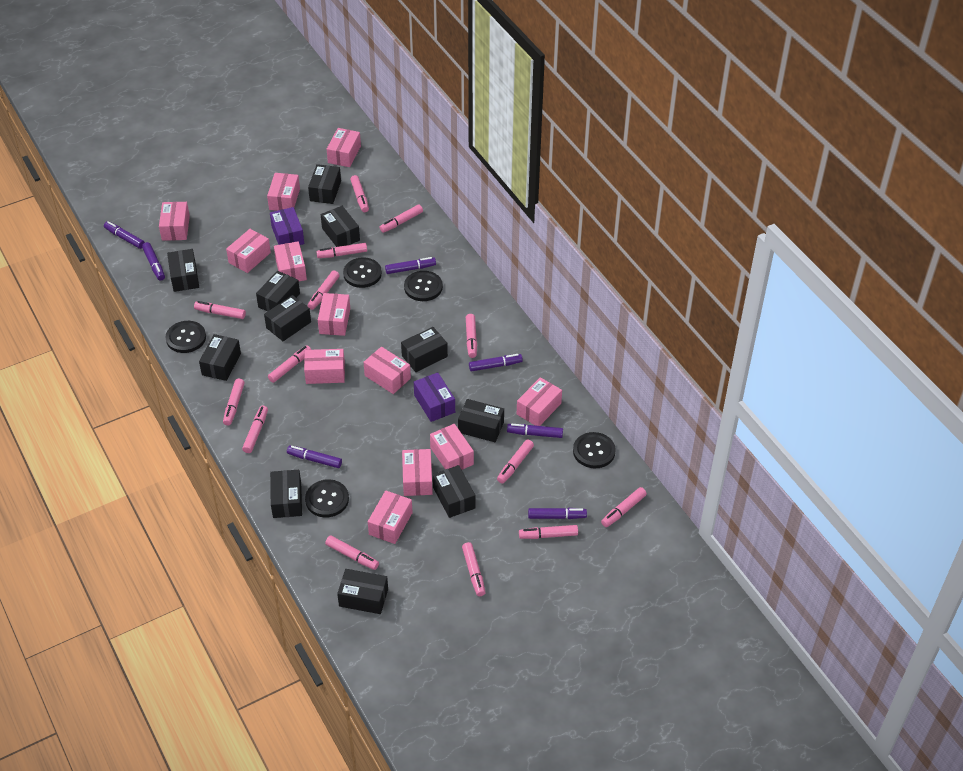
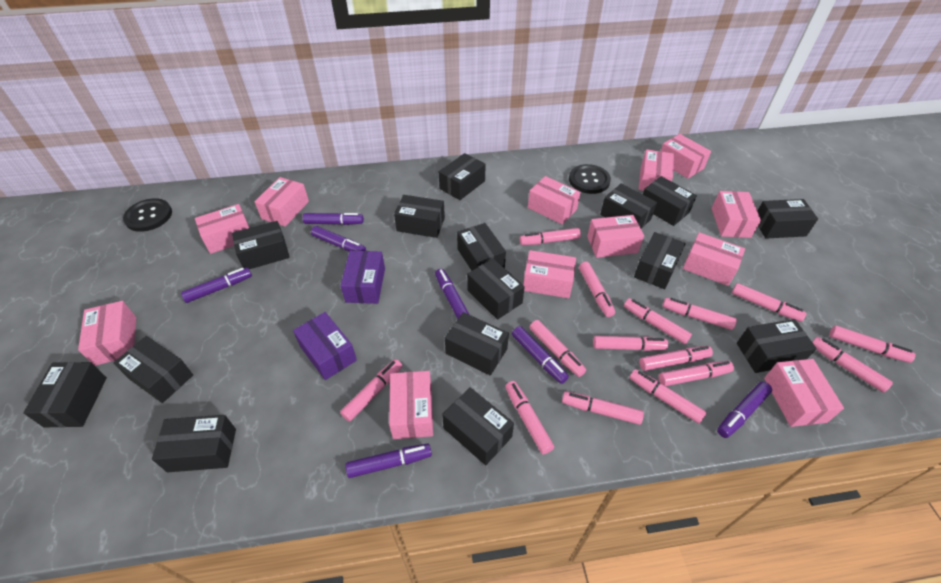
black box: [167,249,199,292] [199,334,241,381] [256,271,300,312] [264,295,311,341] [270,470,302,518] [308,164,341,204] [321,206,360,247] [337,569,388,614] [401,327,448,372] [433,465,475,518] [458,399,504,442] = 11 -> [23,362,107,427] [113,336,193,403] [152,415,236,472] [232,221,290,269] [394,195,445,238] [439,153,486,200] [442,387,514,465] [445,312,509,376] [457,223,506,271] [467,259,525,320] [600,184,657,229] [634,232,686,289] [643,176,697,226] [737,319,817,373] [757,199,818,239] = 15
black button: [165,321,206,353] [305,479,349,518] [343,257,382,288] [404,271,443,301] [573,432,616,468] = 5 -> [123,198,172,232] [569,164,611,194] = 2
pink marker: [194,301,246,319] [223,378,245,425] [242,406,268,453] [268,346,311,383] [308,271,340,310] [316,243,367,258] [325,535,379,570] [350,175,369,212] [380,205,423,233] [462,542,486,596] [466,314,477,358] [497,439,534,484] [519,525,578,539] [601,487,647,527] = 14 -> [340,359,402,422] [505,381,554,454] [520,228,581,245] [529,320,586,377] [562,392,644,425] [579,262,615,317] [593,336,668,351] [624,298,692,344] [629,369,706,424] [639,346,713,371] [659,361,734,386] [663,298,737,330] [732,283,806,322] [812,337,893,393] [829,325,916,363] = 15

